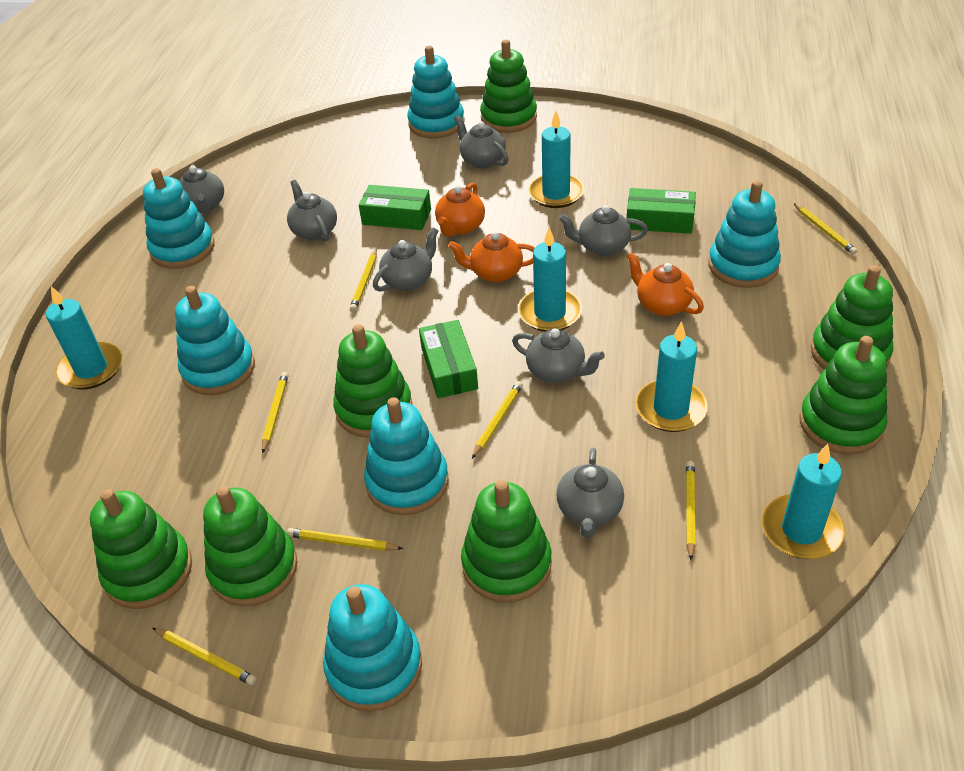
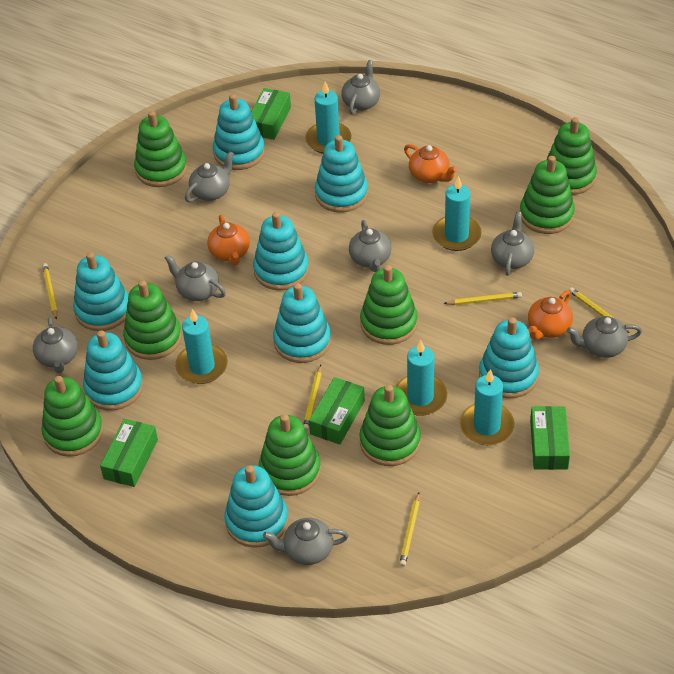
green box: [359,185,431,230] [419,320,478,398] [627,188,696,234] = 3 -> [100,419,158,487] [251,88,291,140] [309,377,365,445] [530,406,570,470] = 4
green stacking toy: [90,489,192,609] [203,486,298,606] [333,324,412,438] [461,480,552,603] [480,40,537,133] [800,336,887,455] [811,265,893,370] = 7 -> [41,376,103,457] [123,280,182,360] [134,111,187,187] [259,414,321,496] [359,385,421,466] [360,265,418,345] [520,156,575,234] [546,117,597,195] = 8
grey teapot: [179,164,224,214] [287,180,337,242] [373,227,438,292] [454,115,508,168] [512,328,605,383] [557,448,624,538] [559,205,648,256] = 7 -> [33,317,78,373] [164,254,226,301] [185,151,234,202] [263,518,349,565] [341,60,380,115] [349,220,392,272] [491,212,534,276] [567,316,642,358] = 8
turquoise stacking toy: [143,168,214,269] [175,286,255,395] [323,584,422,712] [364,397,449,515] [407,46,464,138] [708,180,781,288] = 6 -> [73,252,128,331] [83,330,143,410] [213,94,265,170] [224,465,288,548] [253,212,309,291] [273,283,331,363] [315,135,368,212] [479,317,539,399] = 8
yellow pencil: [152,628,257,686] [262,372,288,454] [287,528,403,551] [350,249,377,312] [472,381,523,459] [686,461,695,560] [794,203,857,255] = 7 -> [42,263,58,320] [303,365,322,430] [399,492,420,567] [443,292,522,305] [569,287,630,333] = 5

